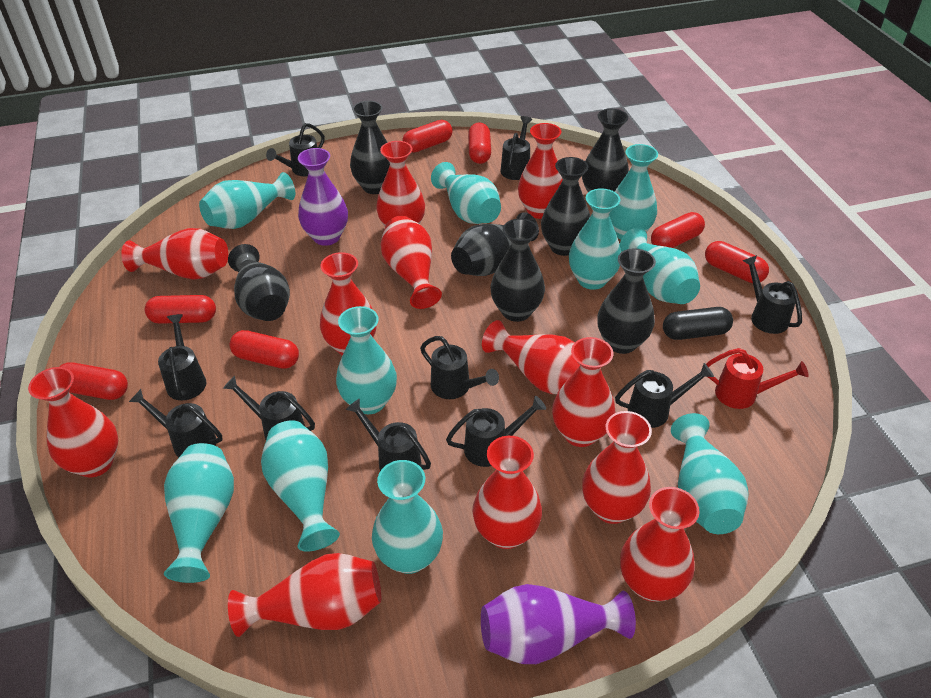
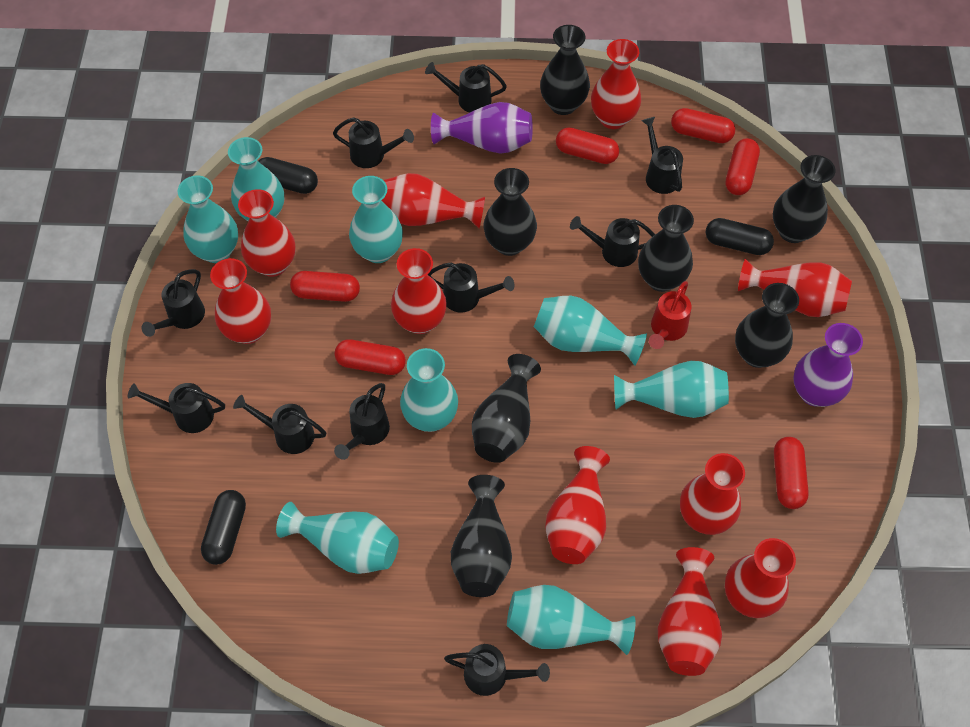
black capsule: [663,307,733,340] = 1 -> [201,490,246,565] [258,157,318,194] [706,218,774,255] = 3
red capsule: [59,363,128,400] [145,295,216,324] [229,330,299,369] [402,120,453,153] [468,122,491,164] [651,212,705,248] [705,241,769,283] = 7 -> [290,271,360,302] [335,339,406,375] [556,127,619,164] [671,108,735,143] [725,138,760,195] [774,437,809,509] = 6
red vase: [28,367,118,477] [121,228,228,280] [228,553,381,637] [320,252,377,355] [376,141,425,226] [381,216,442,309] [473,436,542,549] [482,320,580,394] [518,123,563,219] [552,337,615,447] [582,411,652,524] [620,487,700,602] = 12 -> [210,258,271,344] [238,189,296,277] [381,173,485,228] [391,248,447,334] [545,446,610,564] [591,39,641,129] [658,547,722,676] [680,453,745,535] [725,538,796,618] [738,259,852,317] = 10
turquoise vase: [164,443,234,583] [199,172,295,229] [261,420,340,552] [336,306,397,414] [372,460,443,574] [431,162,501,224] [569,188,621,290] [609,144,658,240] [620,228,700,304] [671,413,749,534] = 10 -> [178,176,238,263] [228,137,284,221] [276,502,399,574] [349,176,403,263] [400,348,458,432] [507,585,635,655] [534,296,647,366] [614,361,729,418] = 8

